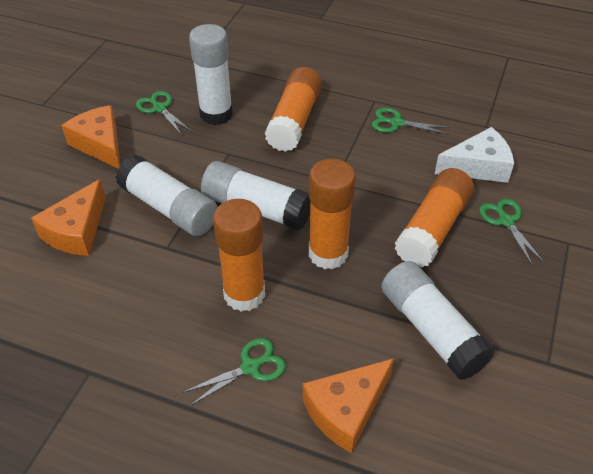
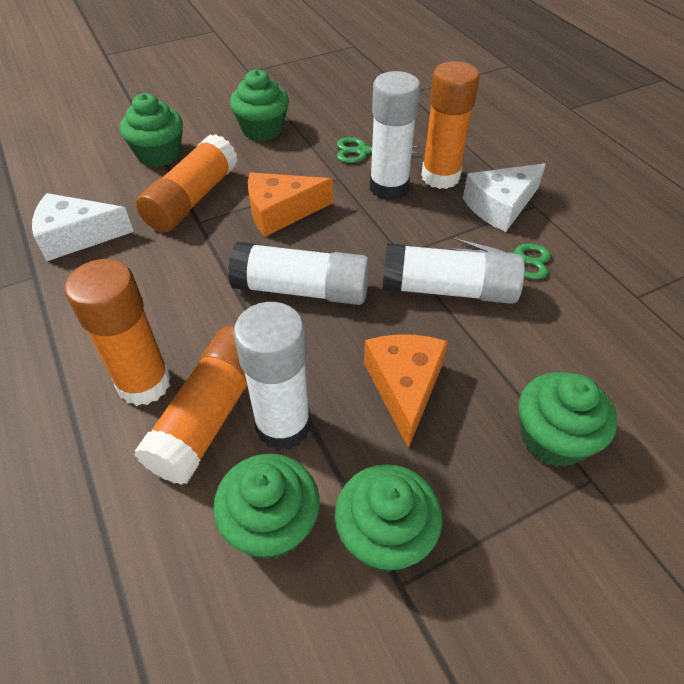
green cupcake: none = 0 -> [120,93,183,167] [213,454,320,560] [230,69,289,141] [335,464,442,572] [519,372,617,467] = 5
green scissors: [136,91,192,135] [182,338,286,406] [372,107,450,134] [479,199,545,265] = 4 -> [337,137,421,163] [448,237,551,279] = 2
orange cheese: [31,179,106,256] [61,105,120,169] [303,358,394,453] = 3 -> [248,173,333,237] [364,334,448,449] = 2
white cheese: [435,127,514,183] = 1 -> [32,193,134,261] [463,163,546,232] = 2

